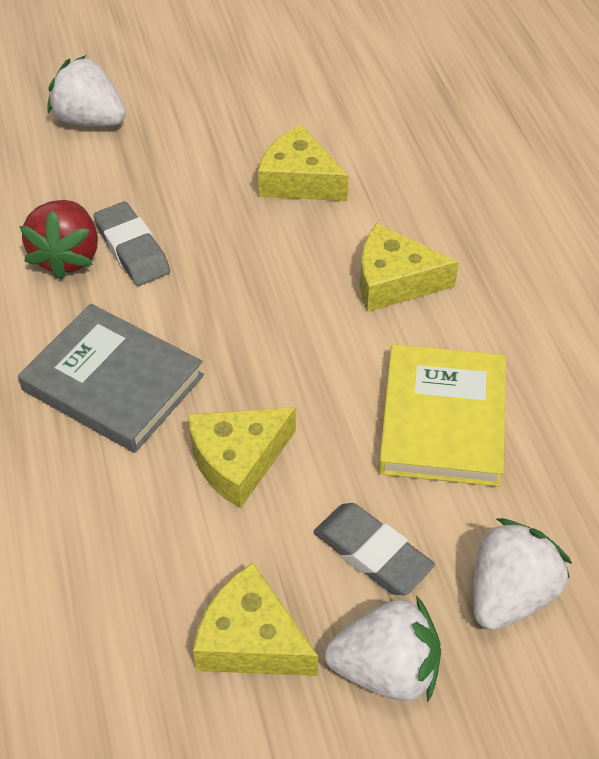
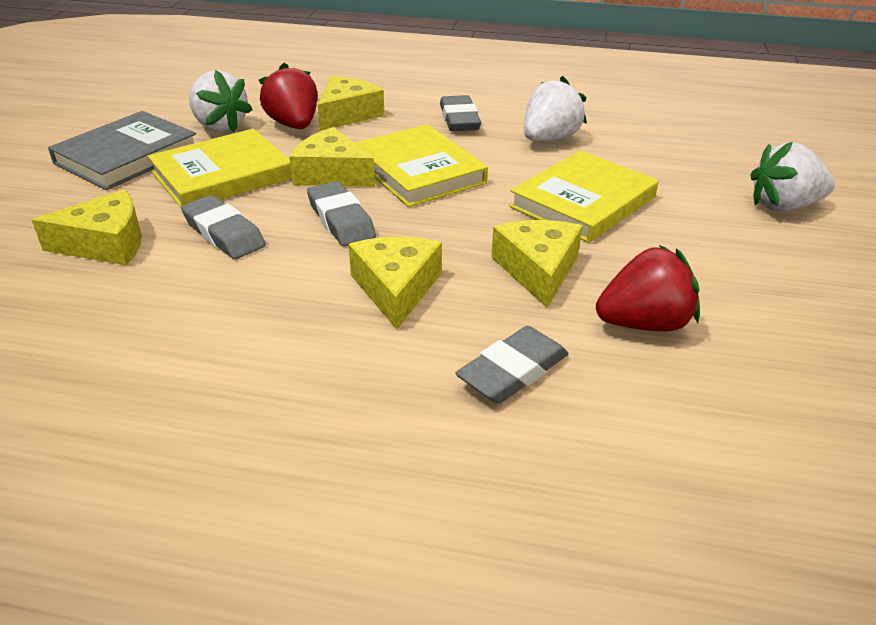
grey eraser: [93,202,170,286] [314,503,435,595] = 2 -> [181,195,266,259] [307,181,376,247] [440,95,481,131] [456,326,568,403] = 4
red strawberry: [19,200,98,280] = 1 -> [259,63,318,129] [596,245,700,332] = 2
yellow book: [378,344,506,487] = 1 -> [147,129,292,207] [355,124,488,207] [509,150,658,243] = 3
yellow cheese: [188,407,296,509] [193,562,318,676] [258,125,349,201] [360,223,459,312] = 4 -> [32,189,142,265] [289,127,375,187] [318,76,384,131] [349,237,442,329] [491,220,583,308] = 5

